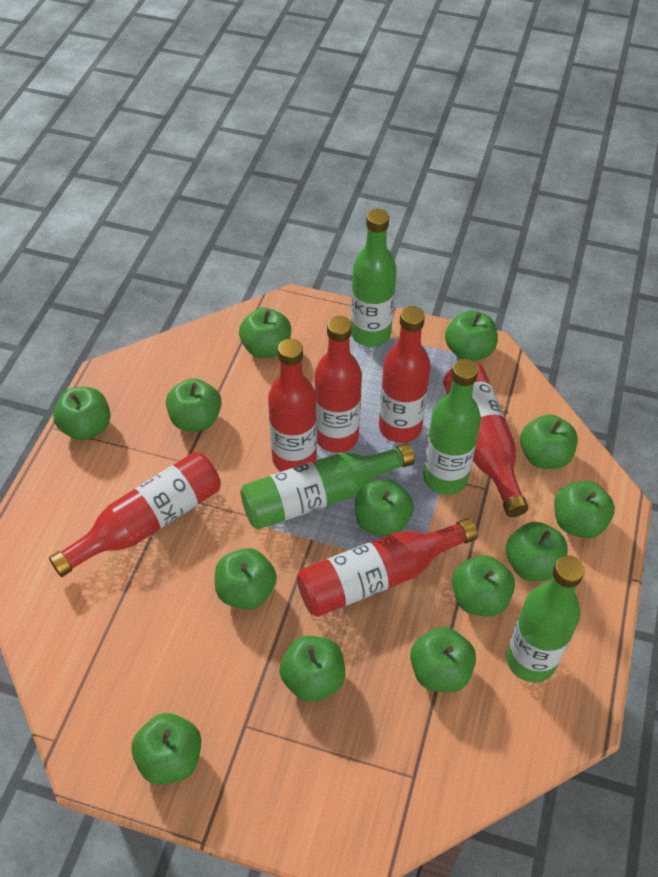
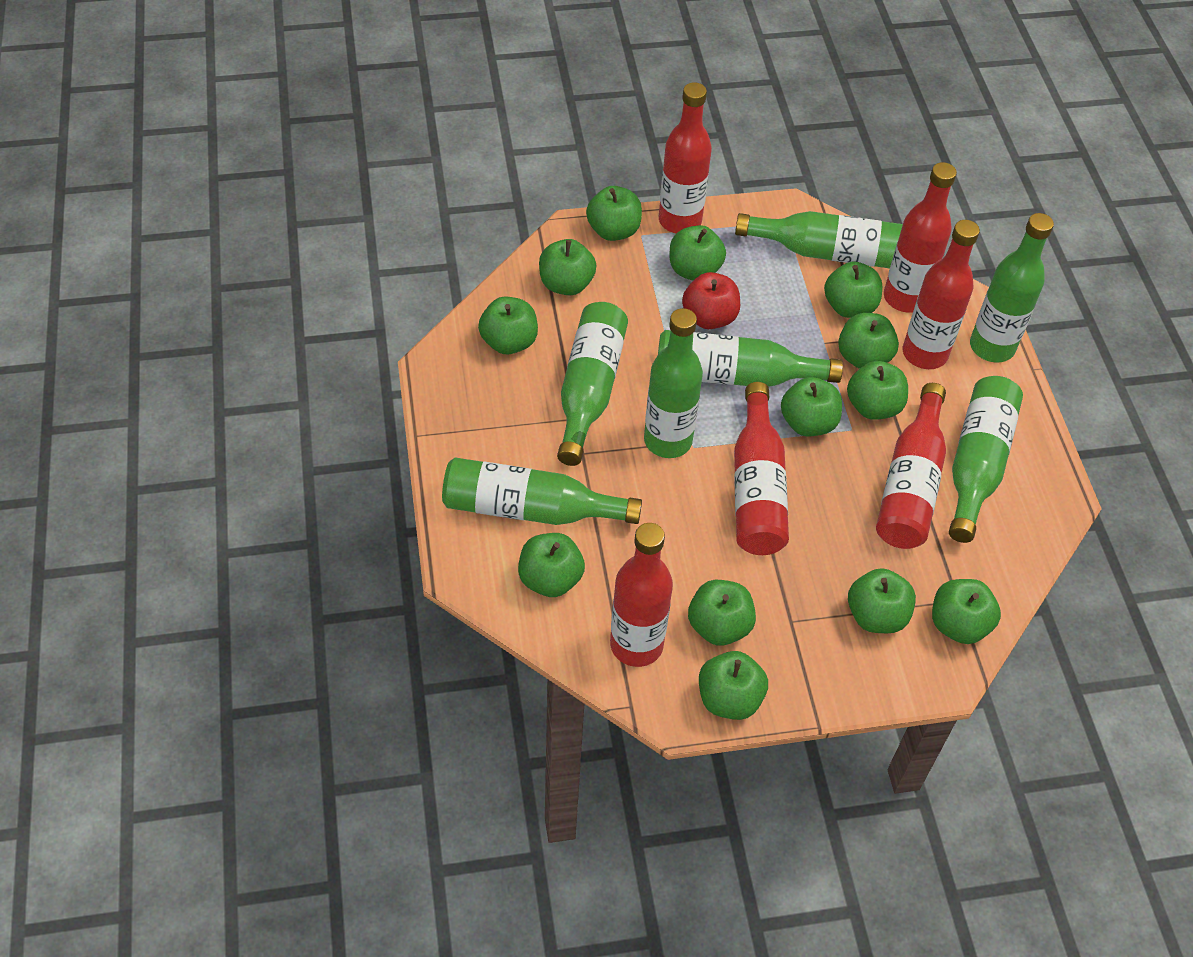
green bottle: [240,443,415,529] [351,209,397,347] [423,359,481,495] [506,556,585,683] = 4 -> [442,457,642,525] [557,302,628,466] [644,308,703,458] [658,330,843,387] [735,211,903,268] [949,376,1023,543] [970,213,1054,363] = 7
red apple: none = 0 -> [682,272,740,329] = 1

